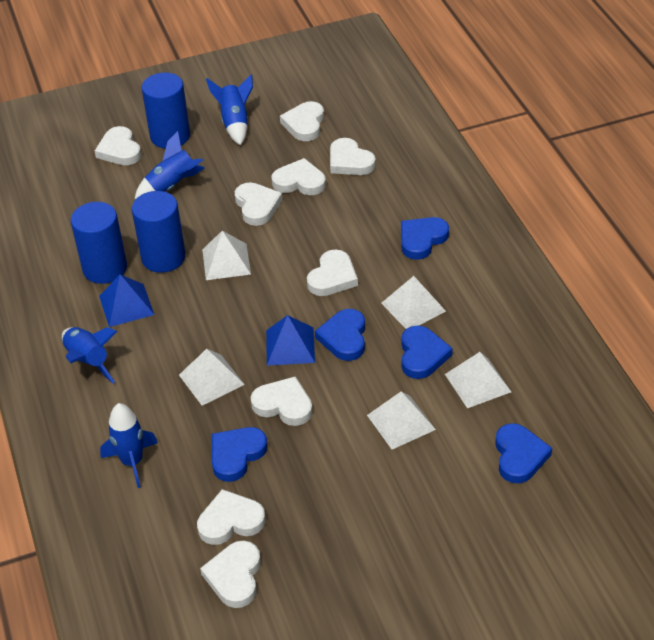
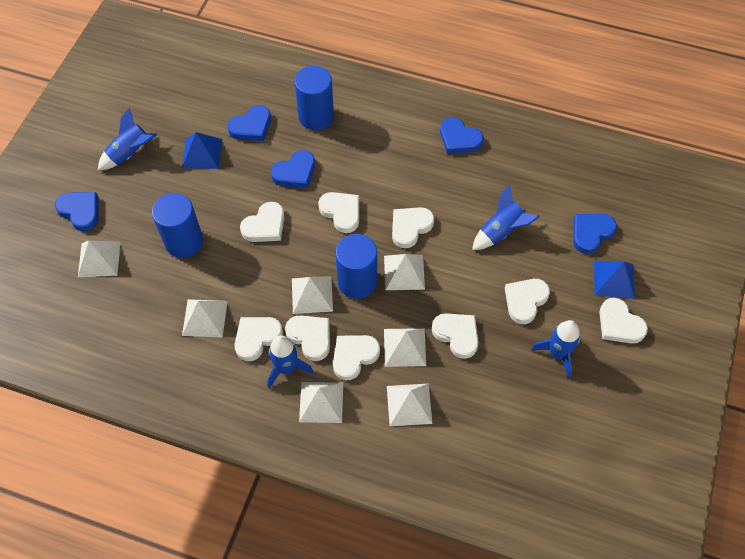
white pyramid: [179,349,245,406] [202,231,251,280] [367,391,436,449] [381,276,446,329] [445,352,511,408] = 5 -> [78,241,121,277] [182,299,228,338] [292,276,333,314] [299,382,343,423] [384,254,425,290] [384,328,426,367] [387,384,432,426] = 7

